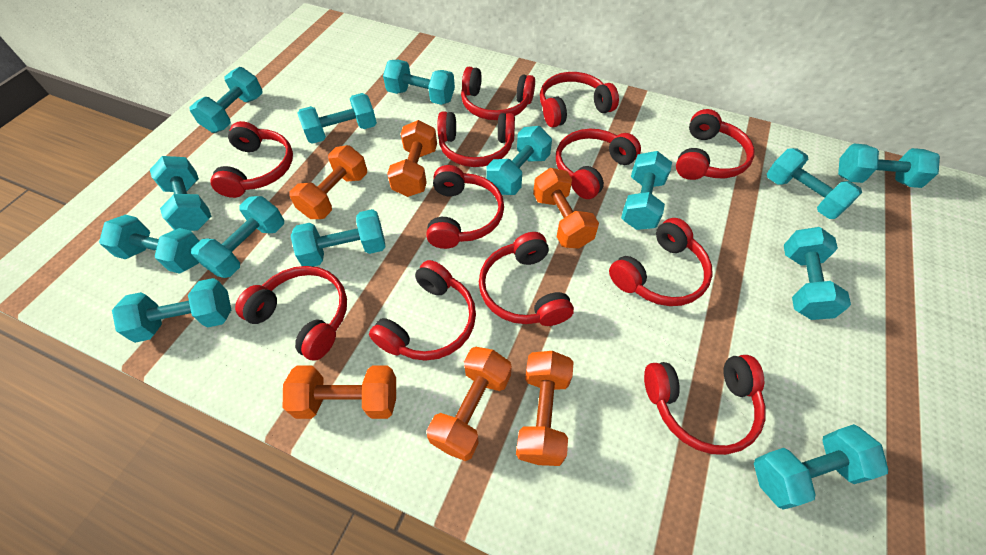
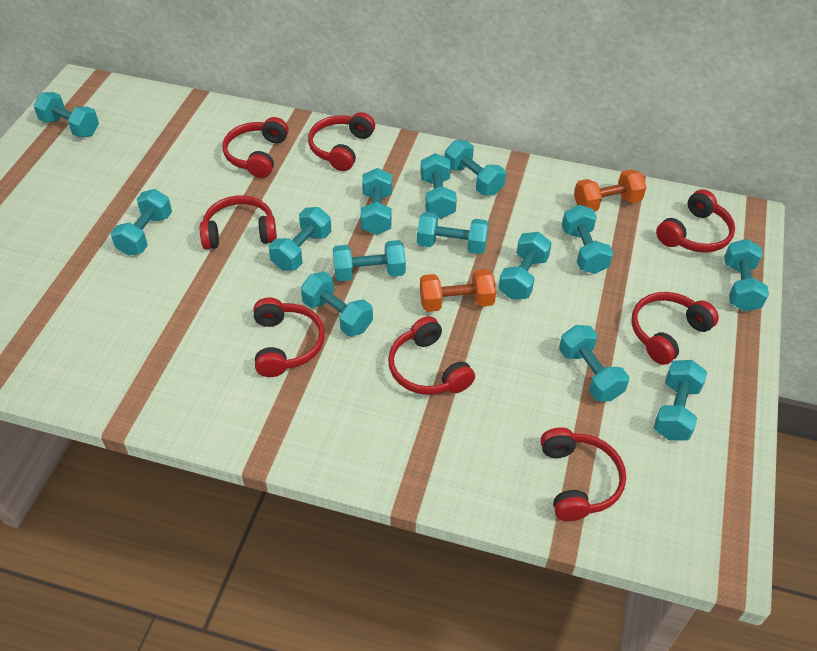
orange dumbbell: [283,366,396,419] [289,145,367,219] [387,120,437,197] [426,347,512,461] [516,351,573,466] [533,168,599,249] = 6 -> [420,269,496,312] [574,169,646,212] = 2
red headphones: [210,121,293,198] [235,266,347,361] [369,260,476,361] [426,165,504,249] [437,112,515,167] [461,67,535,120] [479,232,574,326] [540,72,619,128] [556,129,641,199] [609,218,713,306] [644,355,766,455] [676,109,755,180] = 12 -> [200,196,277,250] [222,117,289,178] [253,298,325,377] [308,112,375,171] [388,316,475,395] [540,427,626,521] [631,292,719,365] [656,189,735,253] = 8

